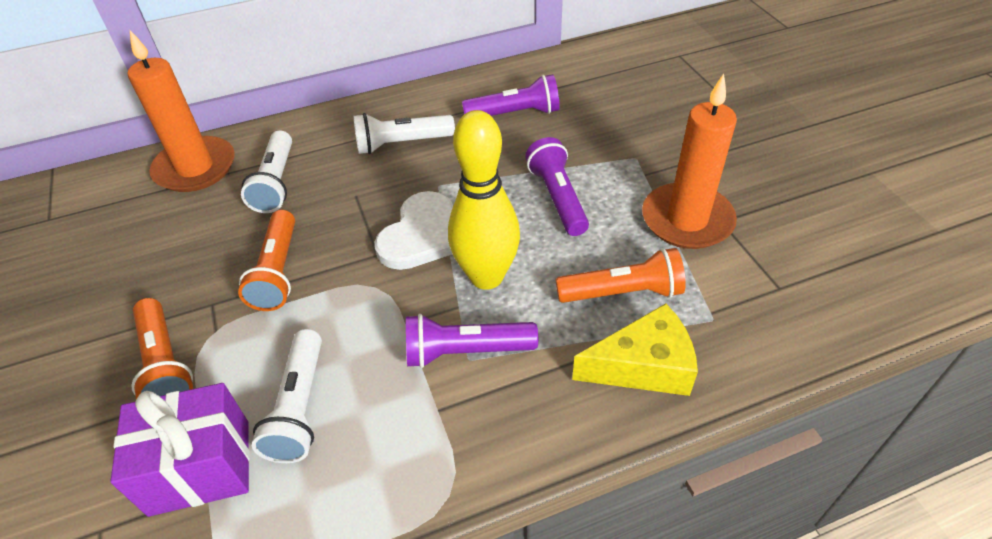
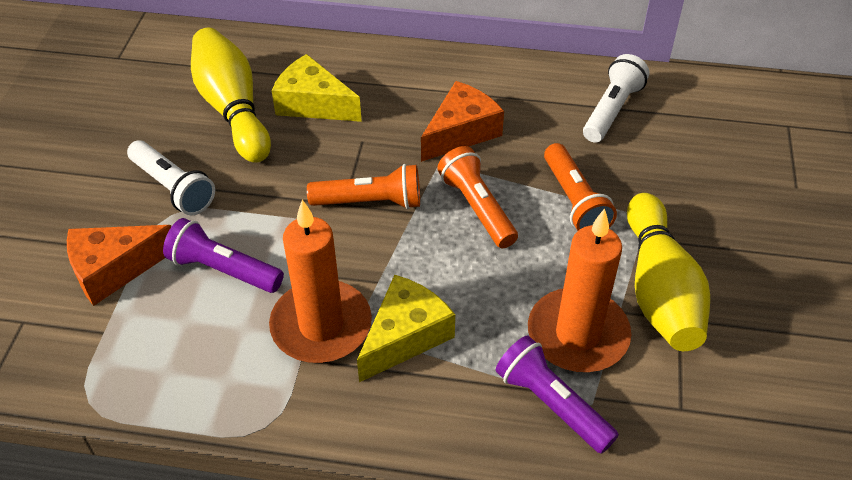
orange cheese: none = 0 -> [67,225,171,306] [421,81,504,162] = 2
purple flashlight: [406,314,538,368] [462,74,560,116] [525,137,589,236] = 3 -> [163,218,284,293] [496,336,619,454] = 2
purple gift: [110,383,250,517] = 1 -> none = 0
white flashlight: [241,130,292,213] [252,329,322,463] [353,113,455,154] = 3 -> [127,140,215,215] [583,54,649,143] = 2
white heart: [374,191,453,270] = 1 -> none = 0
yellow bowling pin: [448,110,520,290] = 1 -> [191,27,271,163] [627,193,710,351] = 2
yellow cheese: [572,303,698,396] = 1 -> [272,54,362,122] [357,275,455,382] = 2

